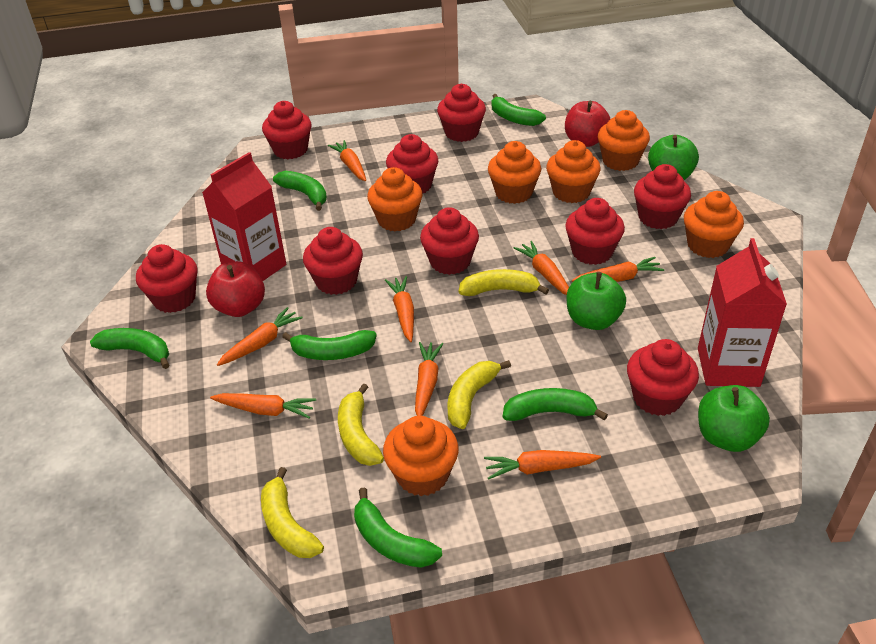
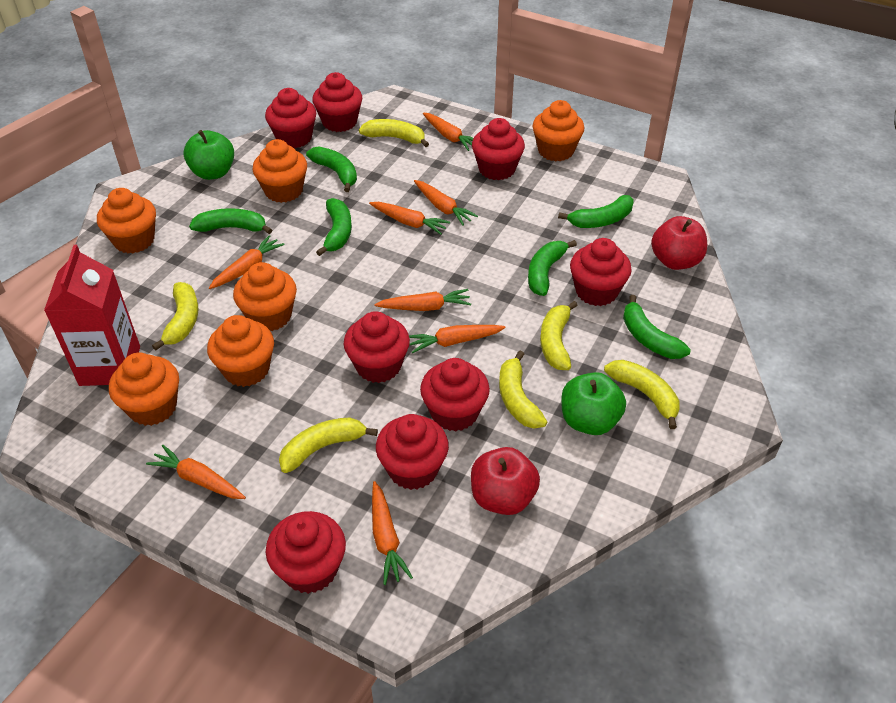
green apple: [566,272,626,330] [648,135,699,180] [698,385,770,452] = 3 -> [183,130,234,180] [561,372,626,435] = 2
red carton: [202,152,286,281] [698,238,787,387] = 2 -> [44,245,140,386] = 1
red cupcake: [136,244,198,313] [262,101,312,159] [303,227,363,295] [386,134,438,194] [420,207,479,275] [437,84,486,142] [565,198,625,265] [627,339,699,416] [634,164,691,229] = 9 -> [265,88,316,148] [266,511,346,594] [312,72,362,132] [344,311,410,383] [376,414,449,490] [420,358,490,431] [472,118,525,180] [570,238,632,306] = 8
yellow banana: [261,467,324,558] [338,383,384,466] [447,360,511,429] [459,269,549,296] = 4 -> [152,282,198,351] [279,417,378,473] [359,119,429,147] [499,351,547,429] [540,301,578,370] [604,360,679,429] = 6

